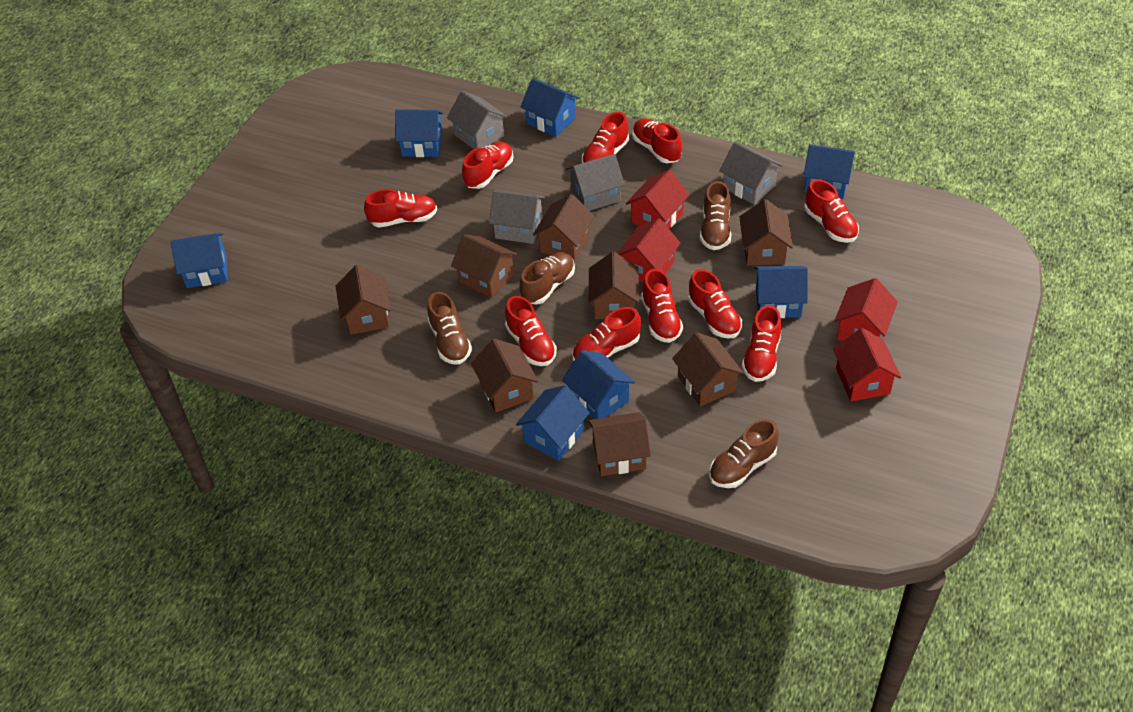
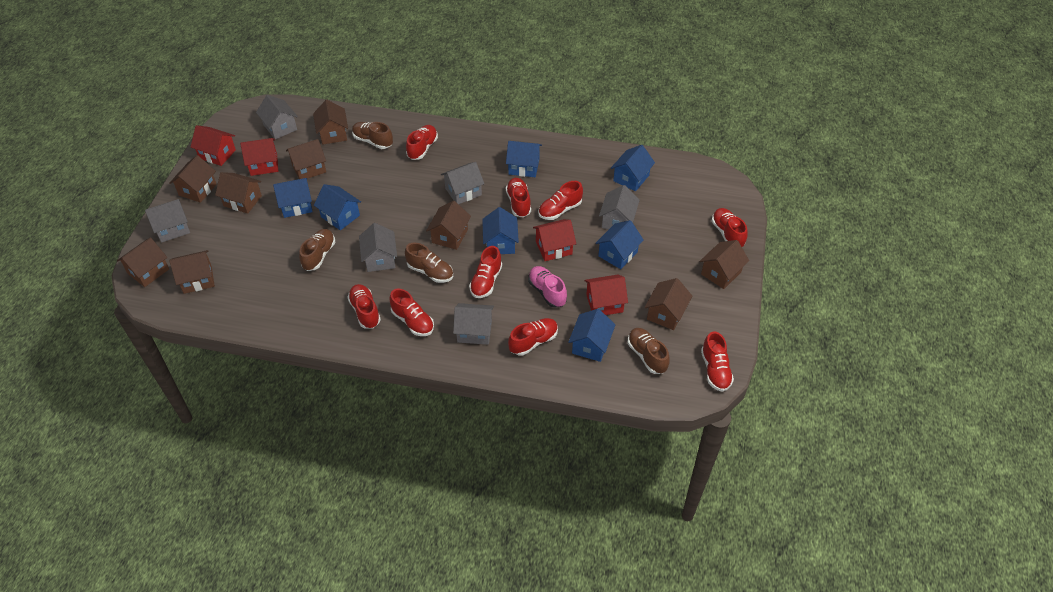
brown house: [336,265,391,335] [451,234,517,298] [471,339,538,412] [533,194,595,262] [588,412,651,476] [589,252,639,319] [672,332,744,407] [739,199,793,266] = 8 -> [117,237,169,287] [169,250,215,294] [170,155,217,203] [215,172,262,214] [286,139,326,179] [313,100,348,144] [426,201,471,250] [644,278,692,330] [700,240,749,289] = 9
grey house: [447,91,507,149] [489,190,545,244] [566,154,625,211] [719,142,783,205] = 4 -> [145,199,190,243] [256,95,298,139] [359,223,397,272] [441,162,484,204] [453,303,494,345] [599,185,640,229] = 6
pink shoe: none = 0 -> [528,266,567,308] = 1
red shoe: [364,189,437,227] [462,142,513,189] [505,296,557,366] [572,307,641,361] [582,112,629,163] [632,118,682,163] [641,269,683,343] [688,269,742,339] [742,305,782,382] [804,179,859,243] = 10 -> [348,284,381,328] [389,288,434,336] [406,125,438,160] [469,246,502,298] [506,178,531,217] [508,318,558,356] [538,181,583,220] [701,331,734,392] [711,208,748,247] = 9

